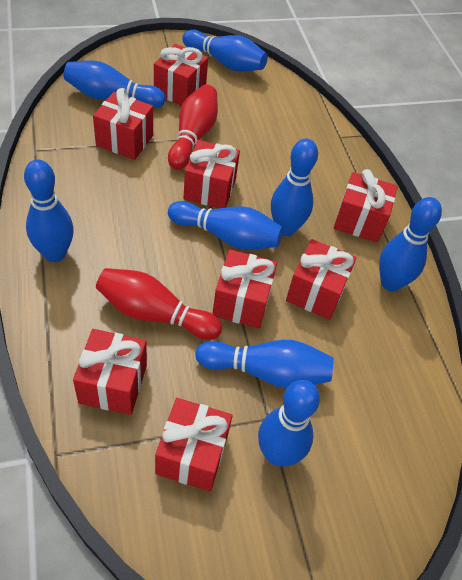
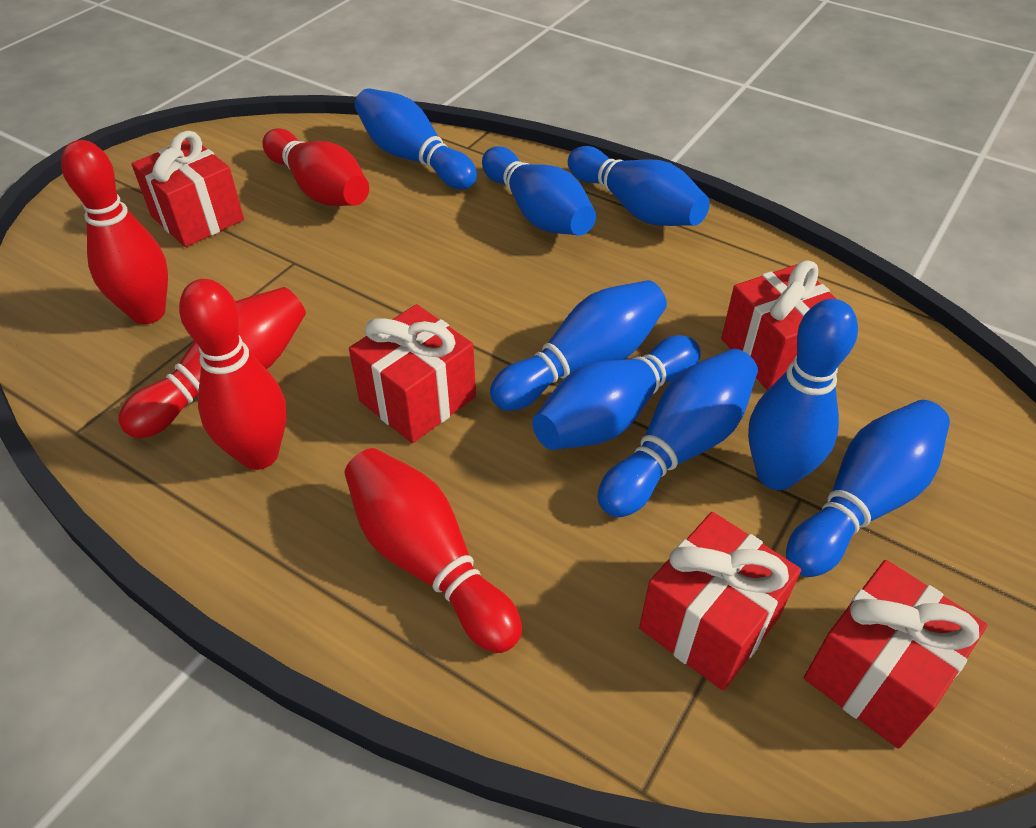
red bowling pin: [96,268,222,340] [168,84,218,170] = 2 -> [61,140,168,324] [118,287,306,438] [179,279,286,470] [262,128,369,206] [344,448,522,653] = 5
red gift: [73,329,147,415] [93,88,153,160] [154,44,208,106] [155,398,232,491] [183,140,240,208] [212,249,277,328] [286,239,357,319] [334,169,398,243] = 8 -> [131,131,244,247] [349,304,476,443] [639,512,801,691] [721,260,836,390] [804,560,987,749] = 5

